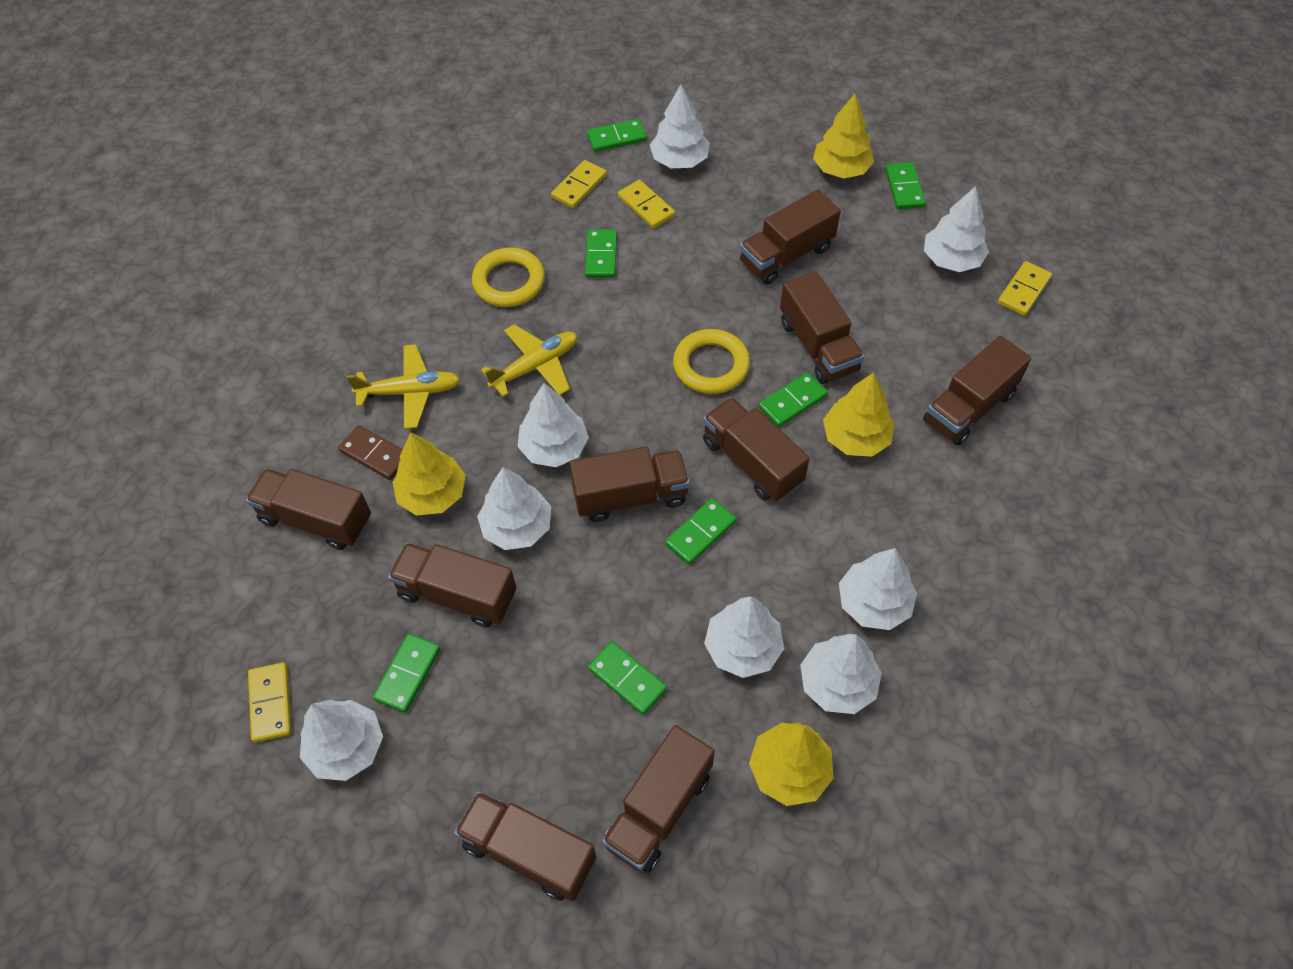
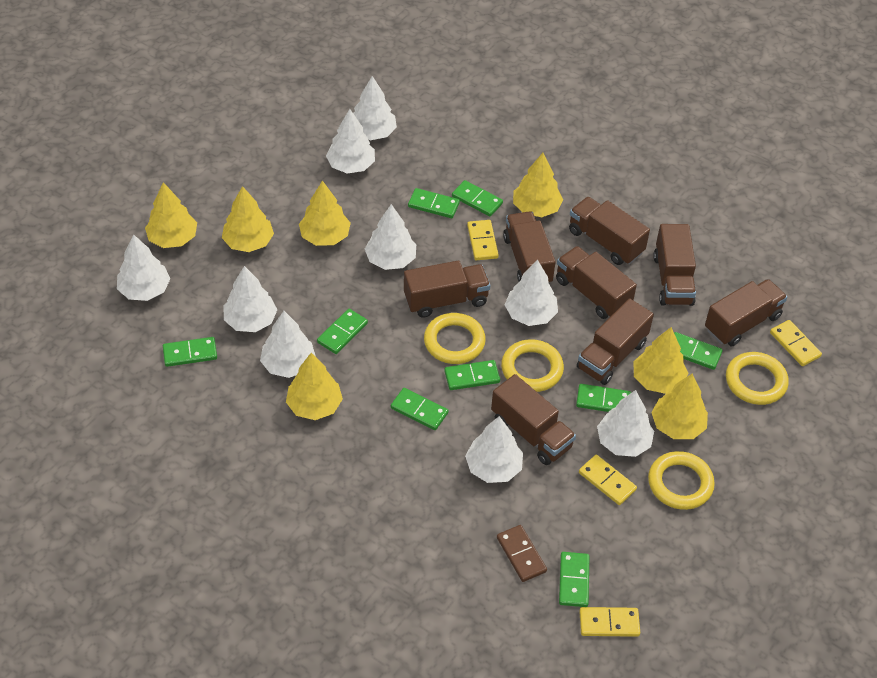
brown truck: [246,469,371,550] [388,543,516,627] [454,791,596,901] [569,447,690,522] [602,725,715,873] [703,397,810,501] [740,190,841,285] [780,272,864,384] [923,336,1031,445] = 9 -> [404,260,490,318] [491,374,576,465] [503,211,556,282] [556,246,637,319] [569,197,650,265] [577,299,654,385] [653,224,696,306] [705,279,787,347] = 8
green domino: [373,633,440,713] [585,229,617,278] [587,119,647,152] [588,641,667,715] [665,498,736,565] [759,372,828,427] [885,162,926,210] = 7 -> [163,337,217,367] [317,309,368,354] [391,388,449,430] [408,188,460,218] [444,360,500,390] [452,180,503,216] [559,552,590,607] [576,384,631,412] [674,332,723,370] = 9
white tree: [300,700,383,781] [477,467,551,550] [517,383,589,467] [650,85,710,168] [704,597,784,678] [800,634,882,714] [839,548,917,630] [924,186,989,272] = 8 -> [117,234,170,301] [224,266,277,332] [260,311,316,378] [326,109,375,173] [353,76,397,140] [365,204,416,270] [465,416,523,483] [505,260,558,326] [597,390,654,457] = 9
yellow plane: [347,344,461,429] [481,324,578,397] = 2 -> none = 0
yellow ring: [472,248,545,307] [673,329,750,394] = 2 -> [424,313,486,364] [501,339,564,392] [648,451,715,510] [726,352,789,405] = 4
yellow tree: [393,433,466,516] [749,722,834,806] [813,94,874,178] [823,373,895,457] = 4 -> [145,182,197,248] [222,186,274,252] [286,353,343,420] [299,180,351,246] [513,153,563,217] [634,327,688,394] [651,374,708,439] = 7

